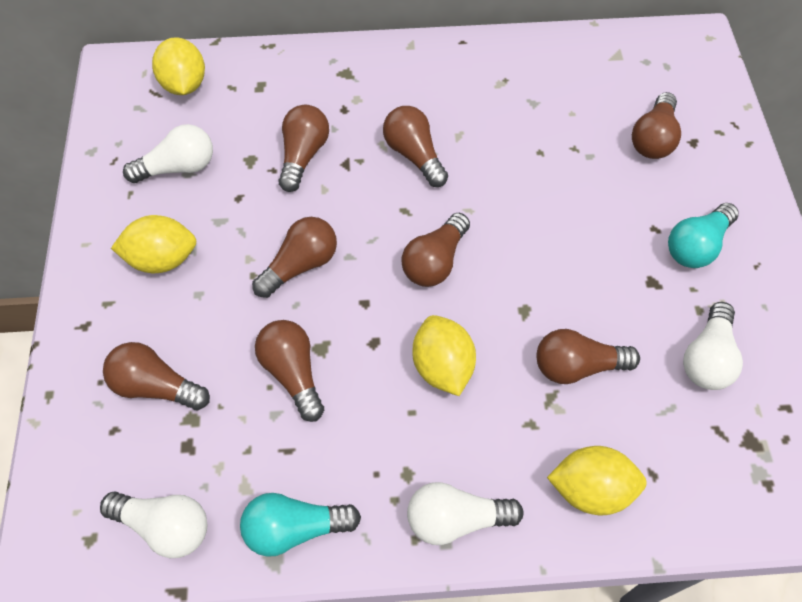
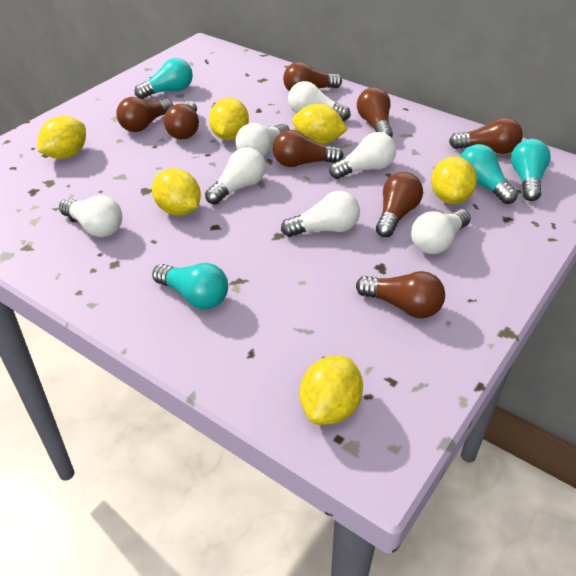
turquoise light bulb: [240,493,361,557] [668,203,739,268] = 2 -> [134,58,193,99] [152,263,228,309] [460,144,518,204] [511,139,551,201] = 4
white light bulb: [100,492,207,558] [123,124,213,183] [407,482,524,545] [683,302,743,390] = 4 -> [59,195,123,237] [205,147,266,205] [235,123,290,157] [281,191,360,237] [288,81,350,121] [329,132,396,179] [411,209,471,254] = 7
yellow lemon: [111,215,197,273] [152,37,205,95] [412,315,476,396] [547,446,647,515] = 4 -> [38,116,86,159] [152,168,201,216] [209,98,249,140] [292,103,348,144] [300,356,363,425] [431,156,477,204] = 6

